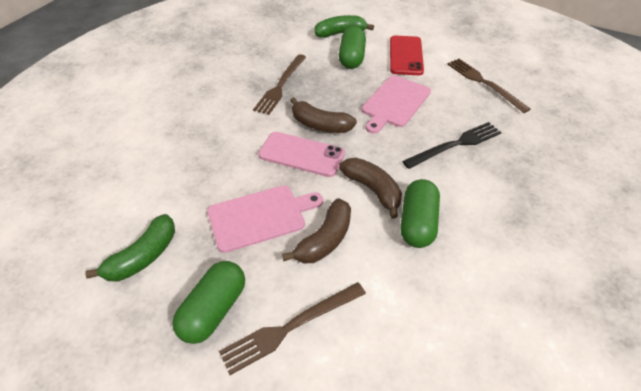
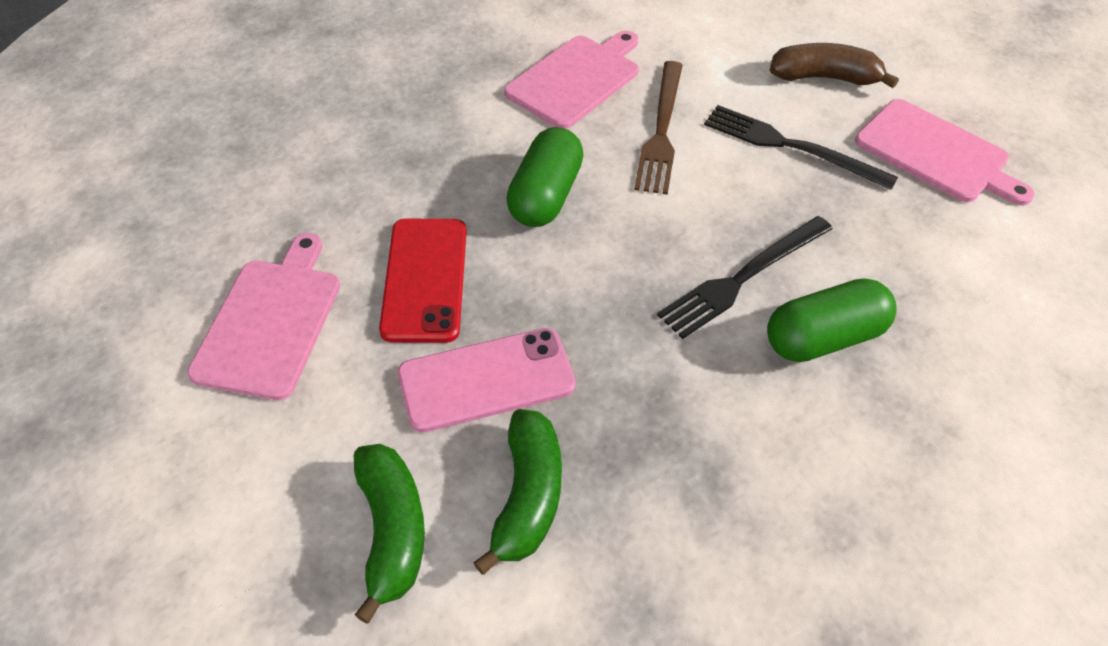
black fork: [402,122,502,169] = 1 -> [657,216,833,339] [704,105,898,190] = 2
brown banana: [282,198,351,263] [290,97,357,133] [339,158,402,218] = 3 -> [770,43,899,88] = 1
brown fork: [219,282,366,375] [253,54,306,115] [447,59,530,113] = 3 -> [634,61,683,195] = 1
green capsule: [172,261,245,344] [339,26,366,69] [400,179,440,248] = 3 -> [506,127,584,227] [767,278,897,362] = 2
pink cutting board: [207,185,323,253] [362,75,431,134] = 2 -> [187,233,340,400] [504,30,639,129] [855,99,1035,206] = 3

